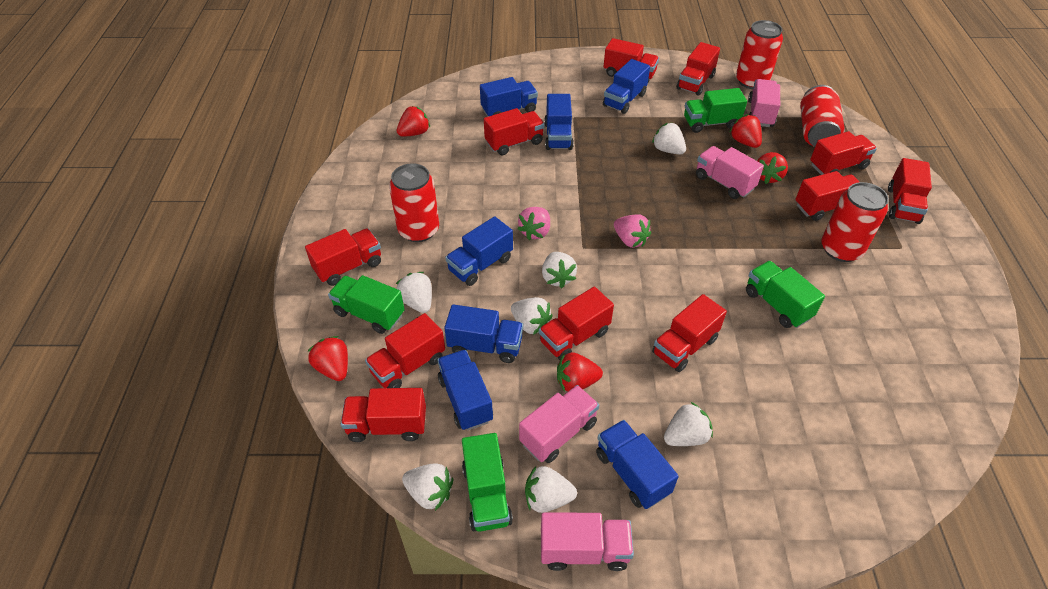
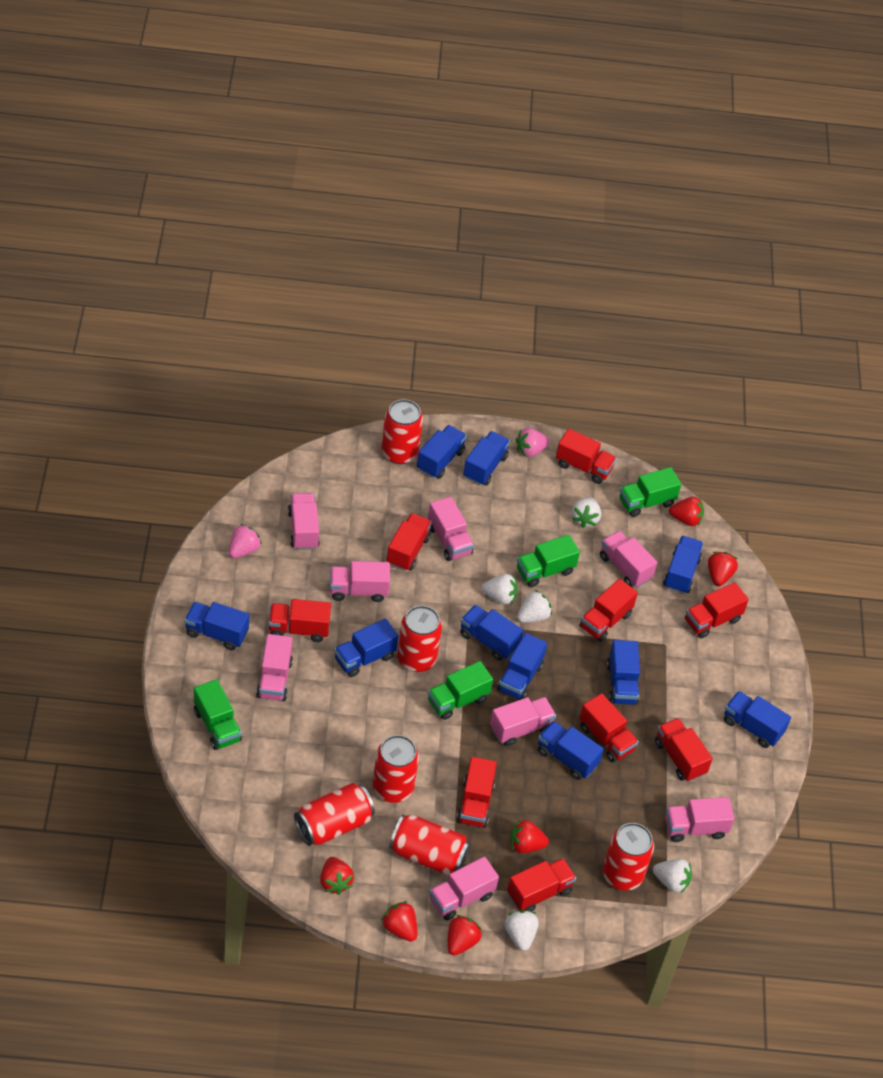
blue truck: [437,350,493,431] [444,304,523,363] [445,216,513,286] [480,77,538,117] [544,94,574,150] [596,420,679,509] [603,59,650,114] = 7 -> [184,602,249,650] [334,618,399,677] [417,425,467,479] [460,605,523,661] [463,431,510,486] [497,633,548,700] [538,721,604,780] [607,640,640,705] [663,536,703,594] [724,691,791,748] = 10
pink truck: [519,385,599,463] [541,512,634,571] [696,146,764,199] [748,79,780,127] = 4 -> [256,634,293,701] [288,493,320,550] [330,561,390,602] [428,497,474,561] [429,856,499,920] [490,697,556,746] [600,531,657,588] [665,797,734,842] = 8
red can: [389,163,439,242] [736,20,783,89] [800,85,845,147] [821,182,889,262] = 4 -> [294,783,375,846] [372,735,419,803] [382,399,423,464] [389,815,470,876] [397,606,442,672] [603,823,654,891] = 6
red strawberry: [308,336,348,381] [397,106,430,137] [557,352,603,392] [730,114,762,148] [757,152,788,184] = 5 -> [320,857,354,895] [381,901,417,942] [448,915,482,956] [510,819,549,853] [669,497,704,526] [708,552,738,586] = 6
red truck: [305,228,381,286] [341,388,426,442] [365,313,445,388] [484,108,544,155] [539,287,614,360] [604,38,659,82] [652,294,727,372] [677,42,720,96] [795,171,859,221] [810,131,877,175] [888,158,932,224] = 11 -> [269,599,331,642] [387,513,432,571] [457,757,497,828] [507,858,576,911] [556,429,616,484] [579,579,638,642] [579,693,639,762] [655,718,713,782] [685,582,749,638] = 9
white strawberry: [396,272,432,313] [402,463,453,511] [511,297,553,335] [525,466,577,513] [542,252,577,288] [652,122,686,154] [664,402,713,446] = 7 -> [482,574,518,605] [505,910,539,951] [517,590,552,623] [572,497,601,528] [653,859,692,894] = 5

